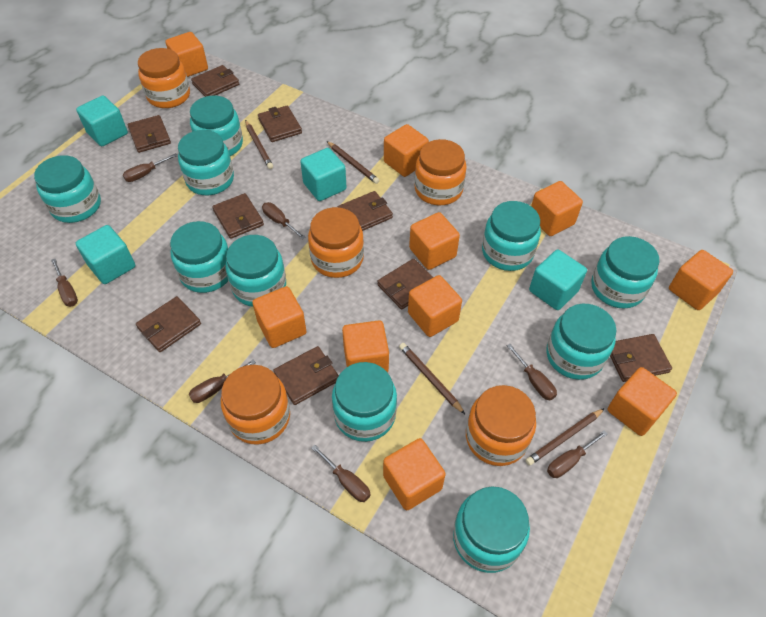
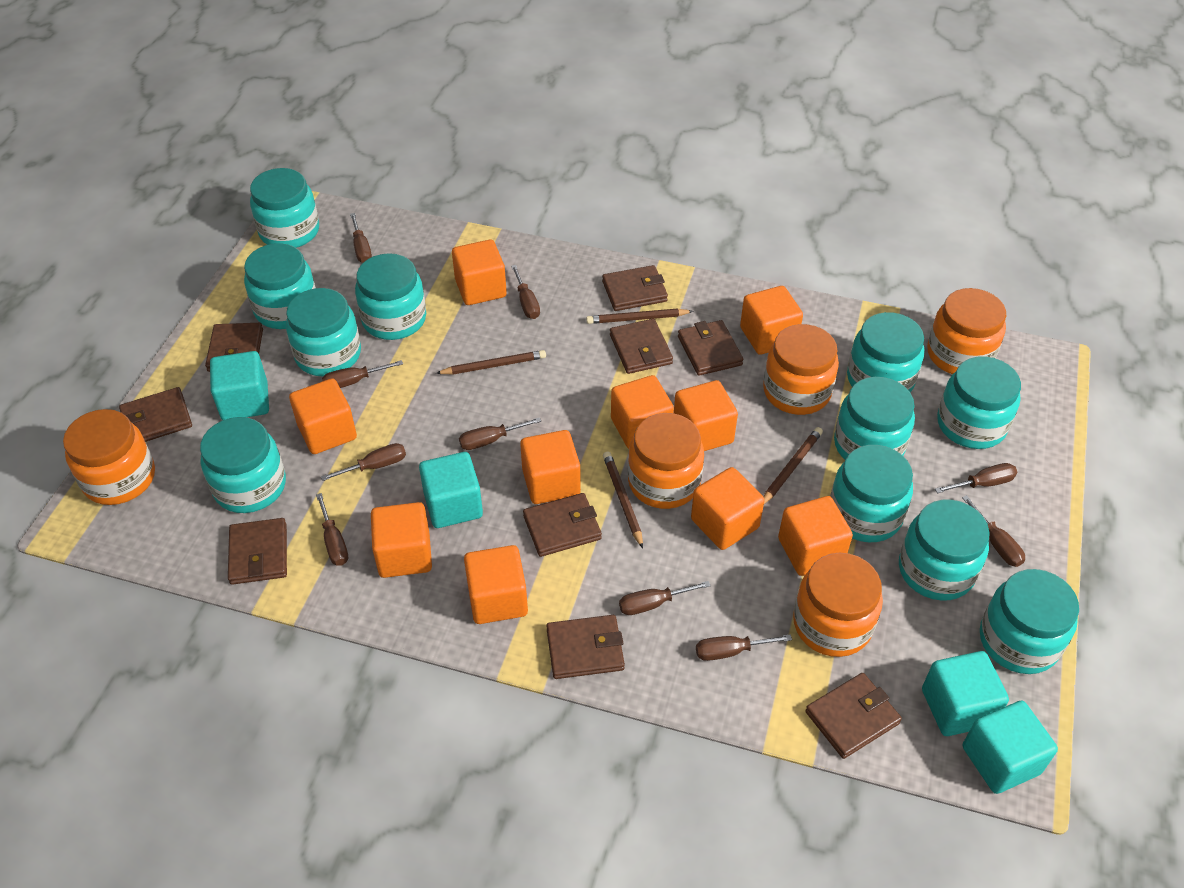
brown screwdriver: [51,259,78,307] [123,153,178,182] [189,359,256,403] [262,202,305,239] [311,445,371,502] [507,344,557,401] [547,430,608,478] = 7 -> [316,493,348,566] [321,443,406,481] [322,360,403,388] [350,213,372,263] [459,417,541,450] [511,265,540,319] [619,581,711,615] [696,634,792,661] [935,463,1017,493] [962,495,1025,567] = 10
turquoise jar: [34,155,101,223] [170,221,228,293] [178,130,234,195] [190,96,243,156] [225,235,286,307] [332,362,397,442] [453,487,530,573] [482,201,541,271] [546,304,617,380] [591,236,659,309] = 10 -> [200,417,286,513] [244,243,316,329] [250,168,319,248] [286,288,361,376] [355,253,426,340] [830,445,913,542] [834,377,915,460] [847,312,924,392] [899,500,990,601] [937,356,1021,449] [980,569,1079,674] = 11

